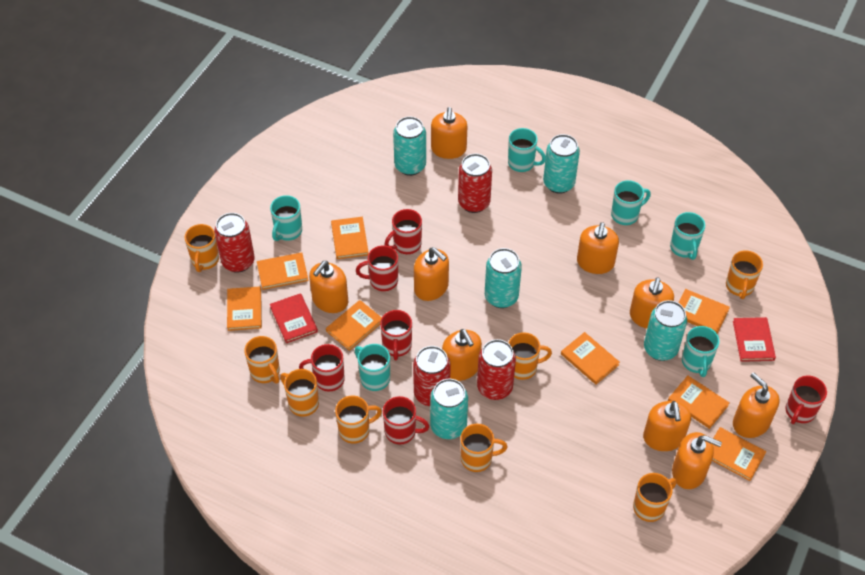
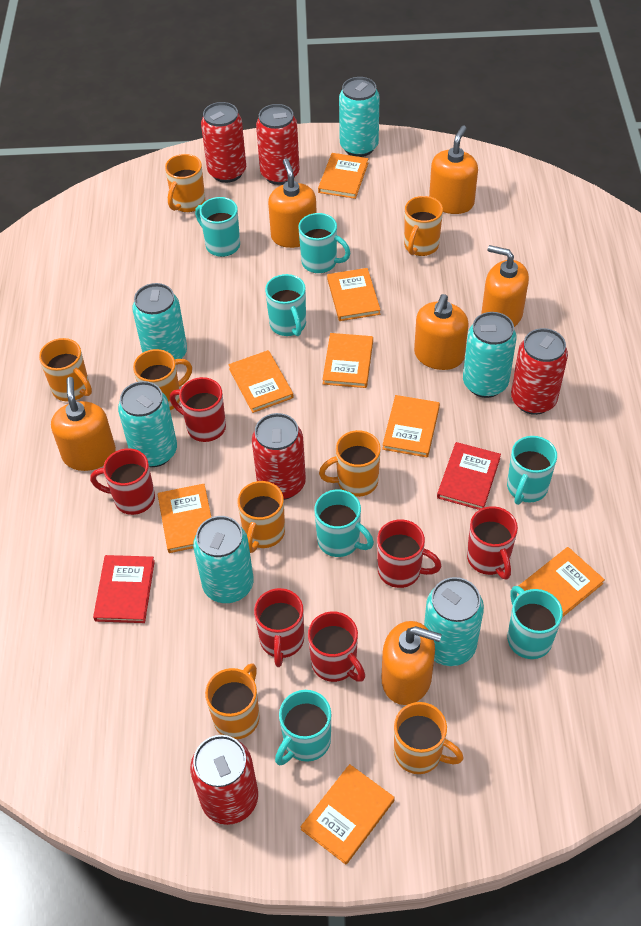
orange soap dispenser: [309,261,348,313] [414,247,449,301] [431,107,467,159] [442,329,482,381] [577,222,619,274] [630,278,674,328] [643,401,691,451] [672,432,722,489] [733,372,780,438] = 9 -> [51,377,116,471] [268,158,317,248] [382,621,442,705] [414,294,469,370] [429,126,478,214] [481,245,529,327] = 6
red can: [214,213,255,273] [413,346,451,406] [458,154,492,213] [477,339,516,400] = 4 -> [190,735,258,825] [201,102,246,183] [252,413,306,500] [256,104,300,185] [511,328,568,415] = 5
turquoise can: [393,116,426,176] [430,379,468,439] [485,248,522,308] [543,134,580,194] [644,300,687,361] = 5 -> [118,381,177,467] [132,283,187,359] [193,516,254,603] [339,77,380,157] [424,577,484,666] [463,312,517,398] = 6
turquoise mug: [270,195,302,241] [355,344,390,391] [508,128,546,172] [611,180,651,225] [670,212,705,260] [682,326,720,377] = 6 -> [195,197,240,257] [265,274,306,336] [275,690,331,765] [298,213,350,273] [314,489,374,557] [507,436,557,505] [507,586,563,659] = 7

